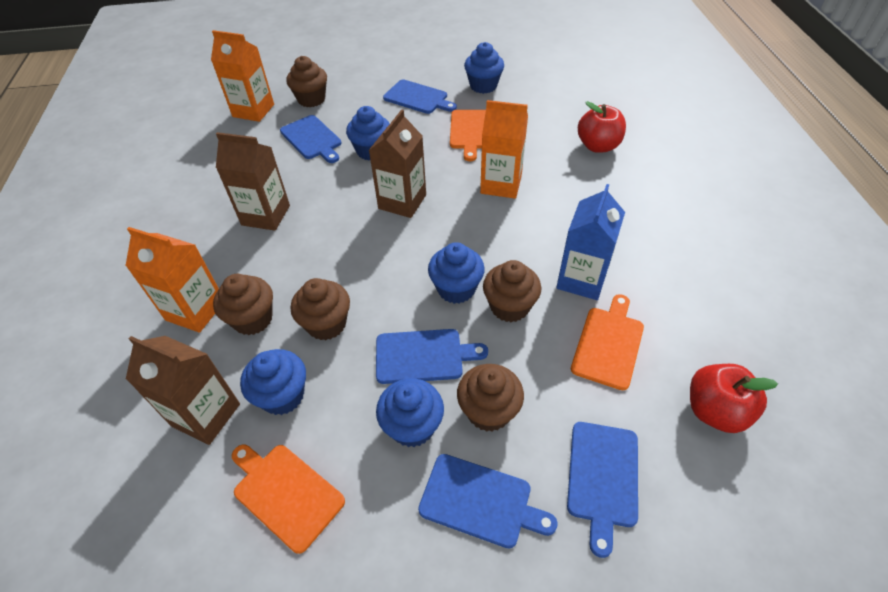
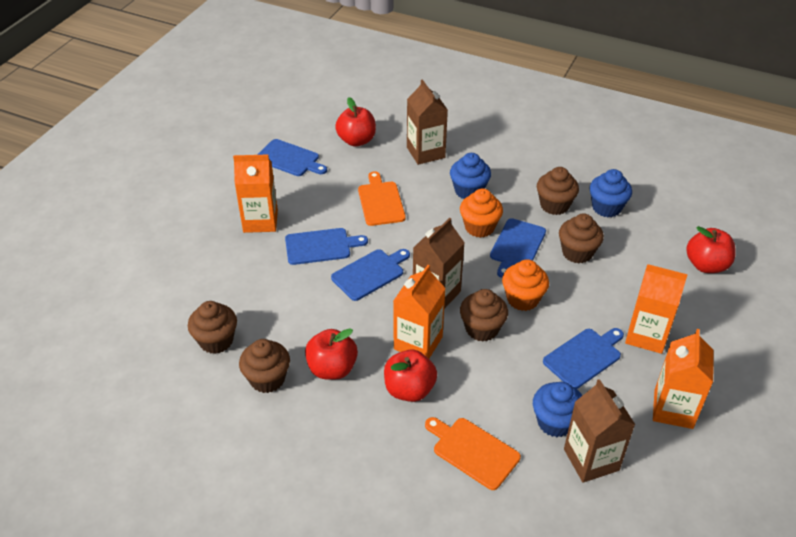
blue carton: [556,184,625,300] = 1 -> none = 0
blue cupcake: [240,349,306,415] [346,106,390,161] [376,378,444,447] [428,242,485,304] [464,42,504,94] = 5 -> [450,153,491,199] [533,382,582,437] [589,169,632,217] = 3
orange carton: [126,227,219,333] [211,30,274,122] [480,100,528,199] = 3 -> [233,155,278,233] [393,265,446,359] [625,264,688,354] [653,329,713,429] = 4
orange cupcake: none = 0 -> [460,188,503,238] [502,259,549,311] = 2
orange cutting board: [232,445,345,554] [450,110,486,161] [571,294,644,390] = 3 -> [358,171,406,226] [425,417,521,490] = 2
red apple: [578,101,626,153] [690,364,778,433] = 2 -> [305,329,358,380] [335,97,376,147] [384,349,437,402] [686,226,736,273] = 4

